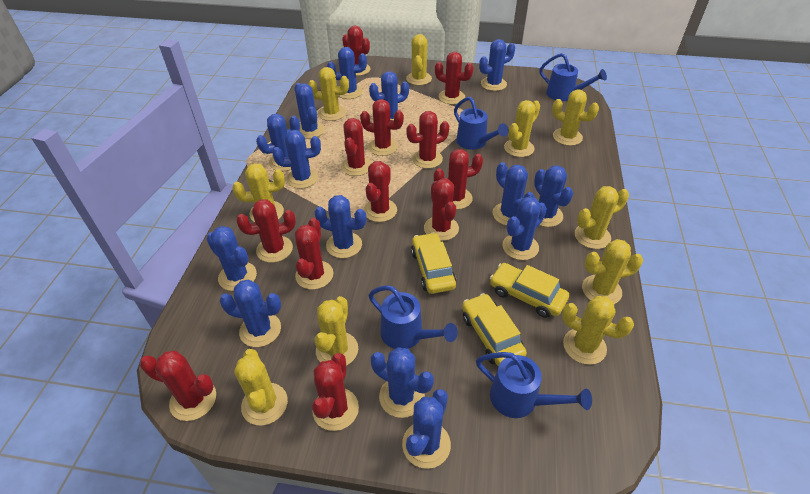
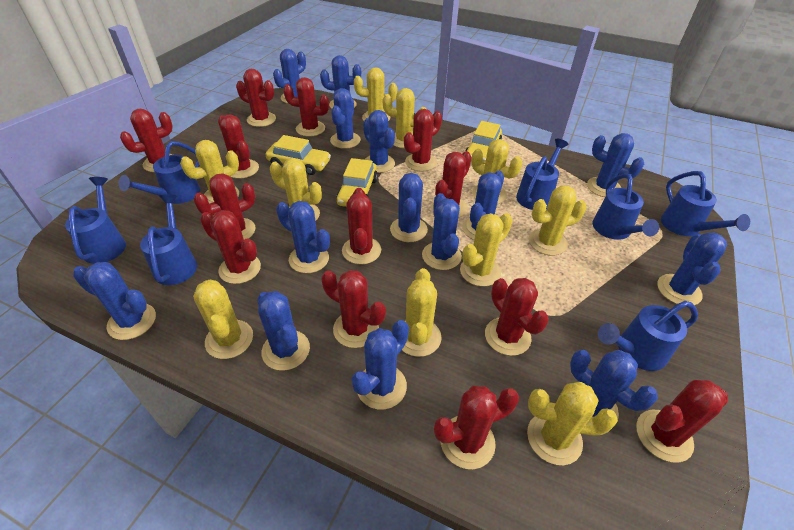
blue watering can: [369,285,458,349] [454,97,509,150] [476,352,592,418] [539,53,607,101] = 4 -> [65,177,126,264] [119,141,200,204] [140,194,197,285] [516,139,568,210] [593,173,659,240] [598,301,698,371] [661,171,750,236] = 7
red cactus: [140,351,216,421] [236,199,296,263] [295,218,333,290] [312,353,359,431] [341,118,372,176] [342,26,370,76] [360,99,404,156] [363,161,397,222] [406,111,449,169] [424,178,459,241] [434,149,483,210] [435,52,474,104] = 12 -> [120,109,173,172] [193,173,256,240] [200,210,261,284] [218,114,259,179] [236,69,276,127] [283,77,329,137] [322,270,386,348] [342,188,381,264] [404,109,442,172] [432,151,472,218] [434,386,519,469] [485,278,549,356] [636,380,728,462] = 13

